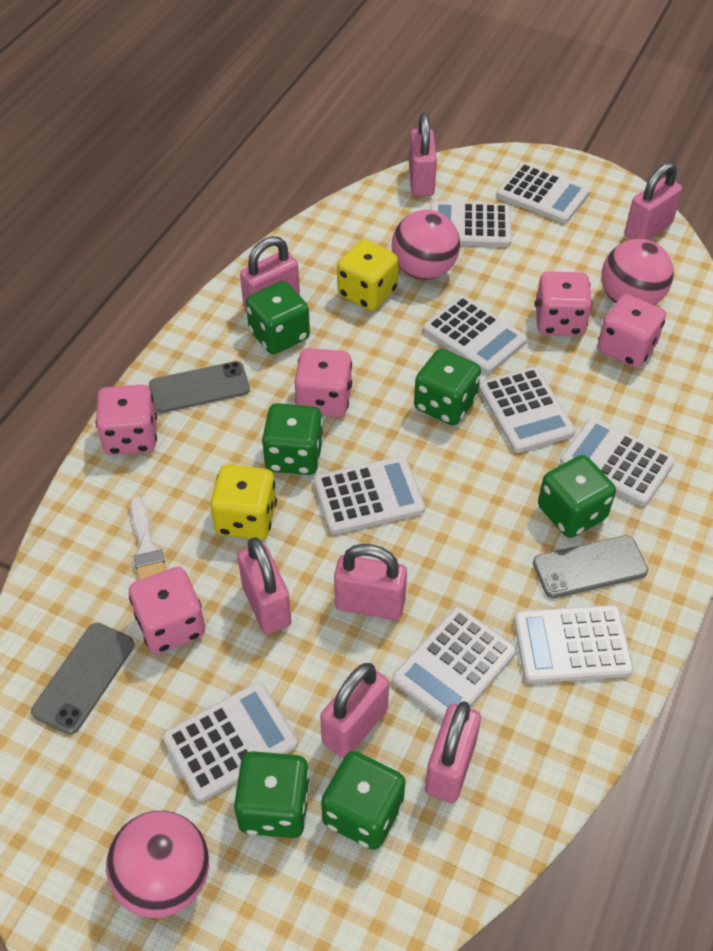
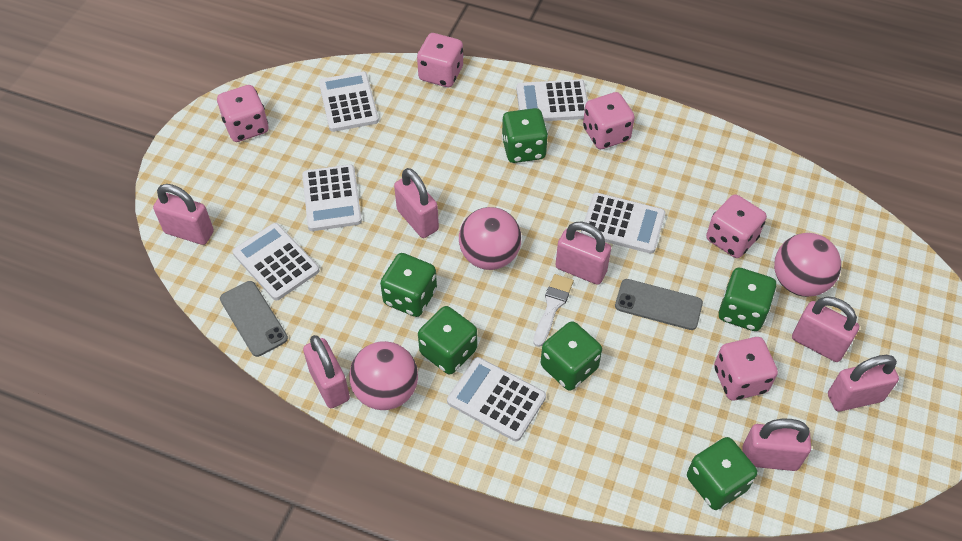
grey phone: [31,623,134,735] [149,361,250,413] [533,535,648,598] = 3 -> [220,281,288,357] [615,279,703,330] = 2
white calculator: [163,682,298,802] [314,456,425,534] [392,607,516,722] [423,296,527,374] [430,201,512,247] [479,367,576,453] [497,163,590,223] [514,605,634,683] [560,417,675,506] = 9 -> [233,223,319,300] [302,164,362,231] [319,71,379,132] [447,357,546,441] [516,79,588,121] [581,193,665,254] = 6
yellow dice: [210,464,277,540] [337,240,399,311] = 2 -> none = 0

